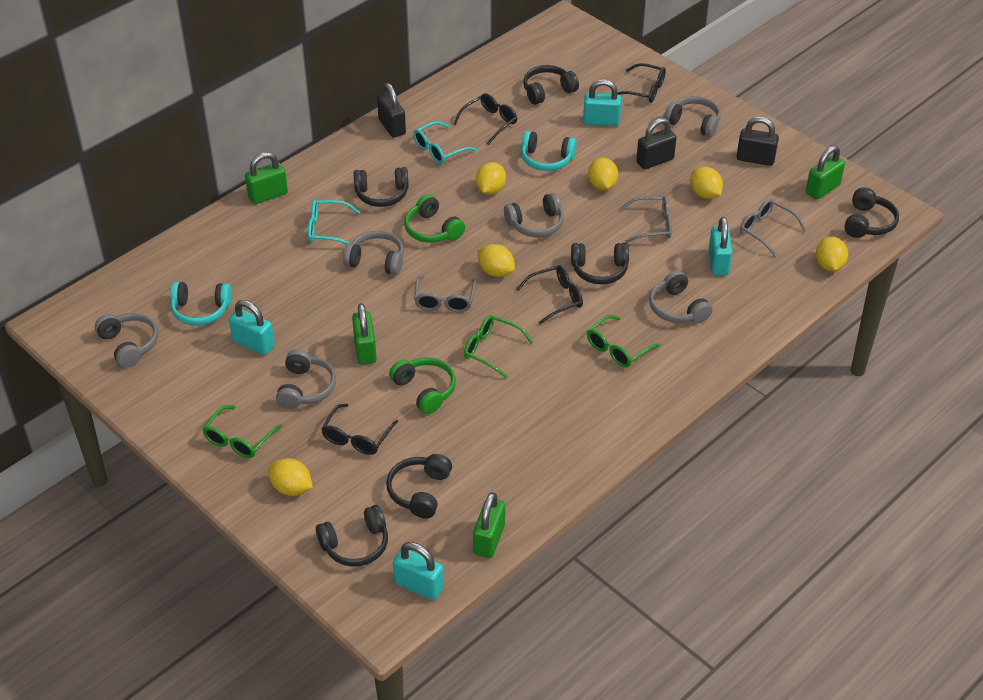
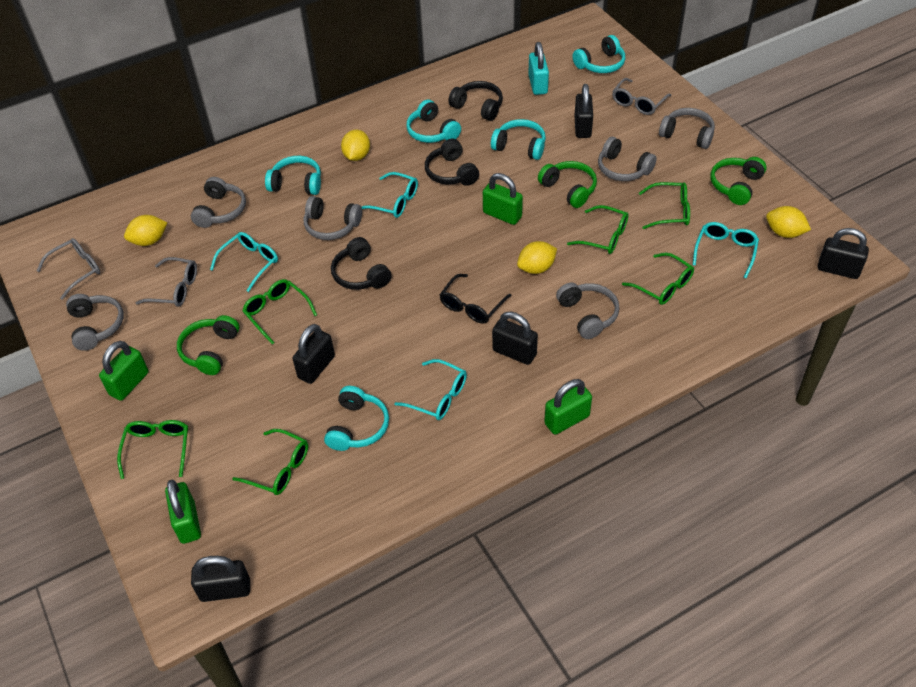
black glasses: [321,404,398,455] [454,93,517,145] [517,265,583,325] [617,63,666,103] = 4 -> [440,274,511,324] = 1
black headphones: [316,505,388,566] [353,167,409,207] [386,454,452,519] [523,65,579,105] [571,243,629,284] [844,187,899,238] = 6 -> [331,237,392,290] [425,139,479,186] [448,81,503,121] = 3
black padlock: [377,83,406,138] [636,118,677,170] [737,117,779,166] = 3 -> [191,556,250,602] [293,324,335,384] [492,312,538,365] [574,84,593,138] [818,228,869,279] = 5
green glasses: [202,405,282,458] [464,315,533,379] [587,315,660,367] = 3 -> [117,420,188,479] [232,429,308,495] [242,279,317,345] [567,205,629,254] [622,253,694,305] [639,182,690,229] = 6
green headphones: [389,357,456,414] [404,194,465,243] = 2 -> [177,315,239,375] [538,161,597,208] [710,157,767,205] = 3
turquoise glasses: [308,200,360,244] [413,121,477,164] = 2 -> [210,232,278,292] [362,172,418,218] [394,359,467,420] [693,222,759,278] = 4
turquoise headphones: [170,282,232,326] [521,131,577,171] = 2 -> [265,156,321,195] [324,386,389,451] [406,99,461,143] [491,119,546,160] [572,35,625,73] = 5
turquoise padlock: [229,300,275,355] [393,542,444,600] [583,80,622,126] [709,217,733,275] = 4 -> [528,42,549,95] = 1
yellow lemon: [268,458,313,496] [476,162,506,195] [477,244,515,277] [588,158,618,190] [690,167,723,199] [816,237,848,271] = 6 -> [124,215,168,246] [341,130,370,161] [517,241,557,274] [766,206,811,238] = 4

